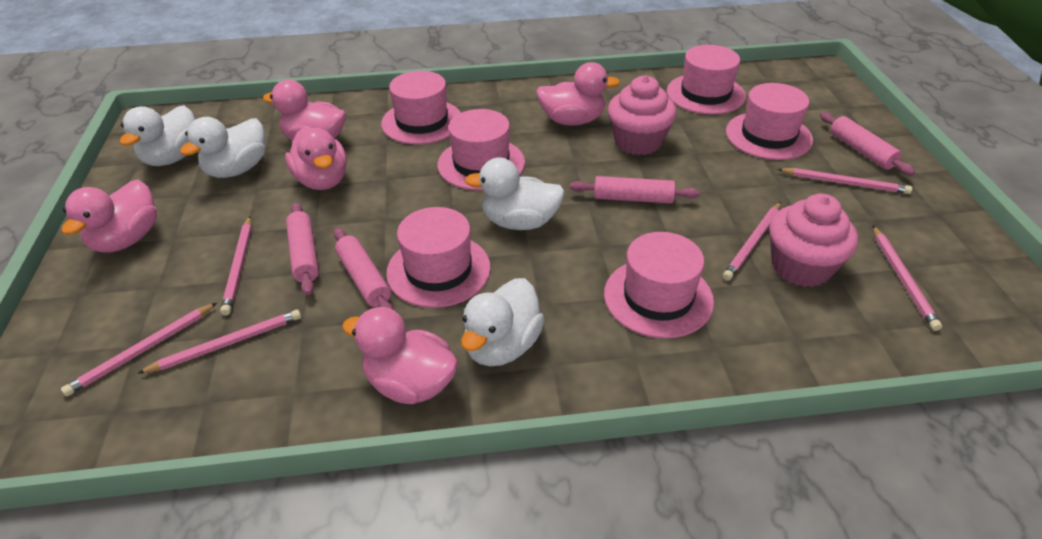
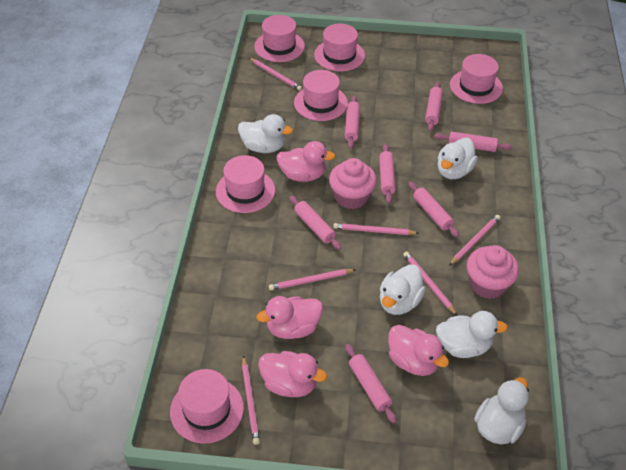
pink duck: [61,180,157,253] [263,80,346,141] [285,127,347,190] [342,307,458,404] [536,62,620,126] = 5 -> [256,296,323,339] [258,351,327,397] [276,141,336,182] [388,325,449,376] = 4
pink rolling pin: [286,203,319,295] [334,228,394,310] [570,176,700,204] [820,112,915,175] = 4 -> [289,196,342,250] [345,96,360,149] [345,344,397,423] [379,144,396,203] [408,182,459,237] [425,81,443,131] [434,131,512,152] = 7
white duck: [120,105,196,166] [180,117,265,178] [461,278,545,366] [465,157,565,230] = 4 -> [238,114,293,153] [380,264,426,315] [436,311,508,358] [438,138,478,179] [474,377,529,445] = 5

